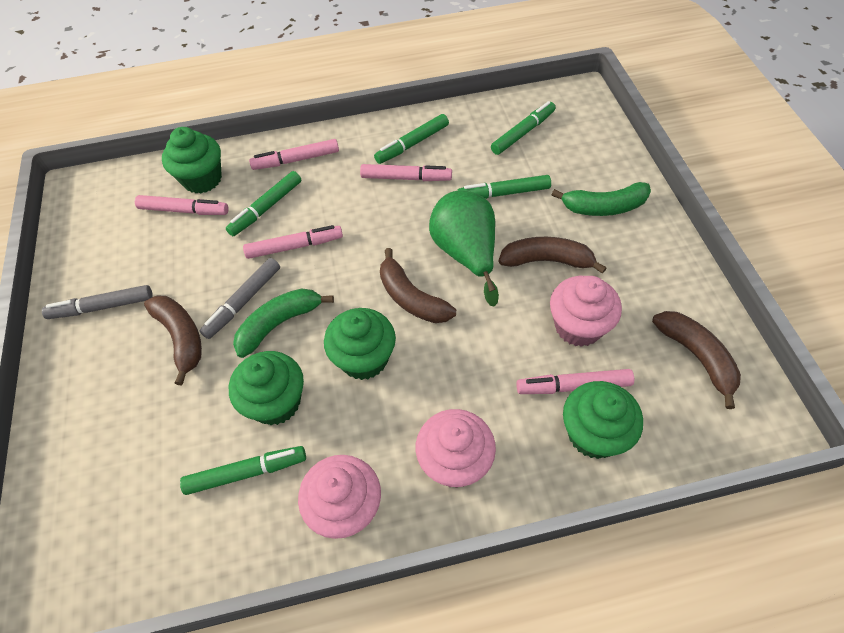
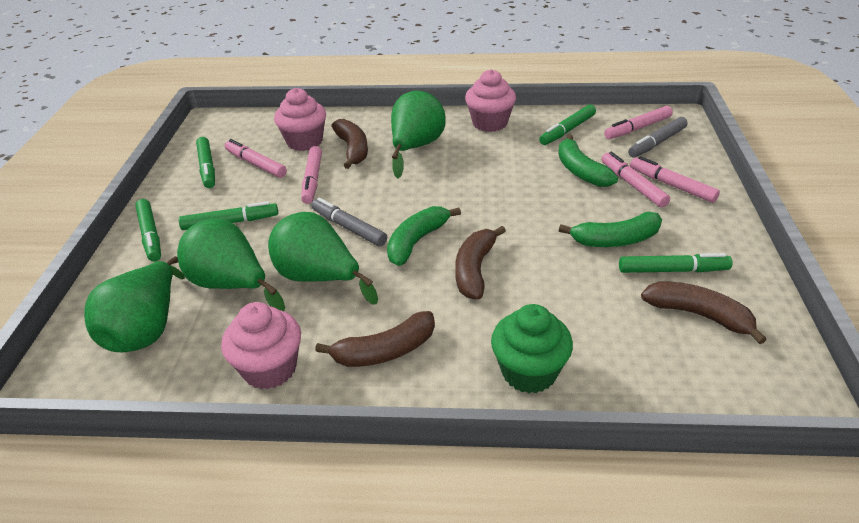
green banana: [233,289,334,358] [552,182,651,216] = 2 -> [387,206,461,266] [558,135,618,187] [559,212,662,247] = 3
green cupcake: [162,127,222,193] [229,351,304,425] [324,308,396,380] [563,381,643,459] = 4 -> [491,304,573,393] = 1
green pear: [429,190,499,306] = 1 -> [84,256,185,352] [177,219,285,311] [268,212,378,305] [391,91,446,178] = 4

